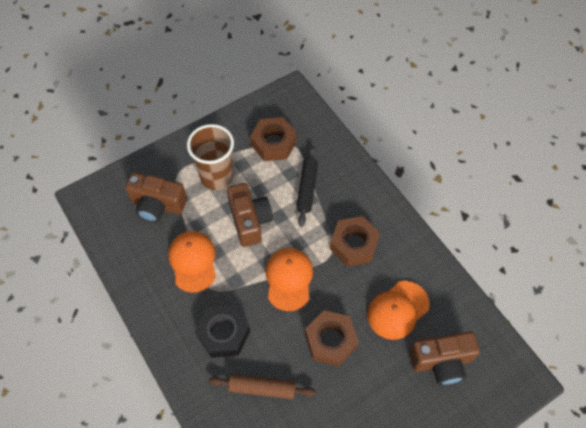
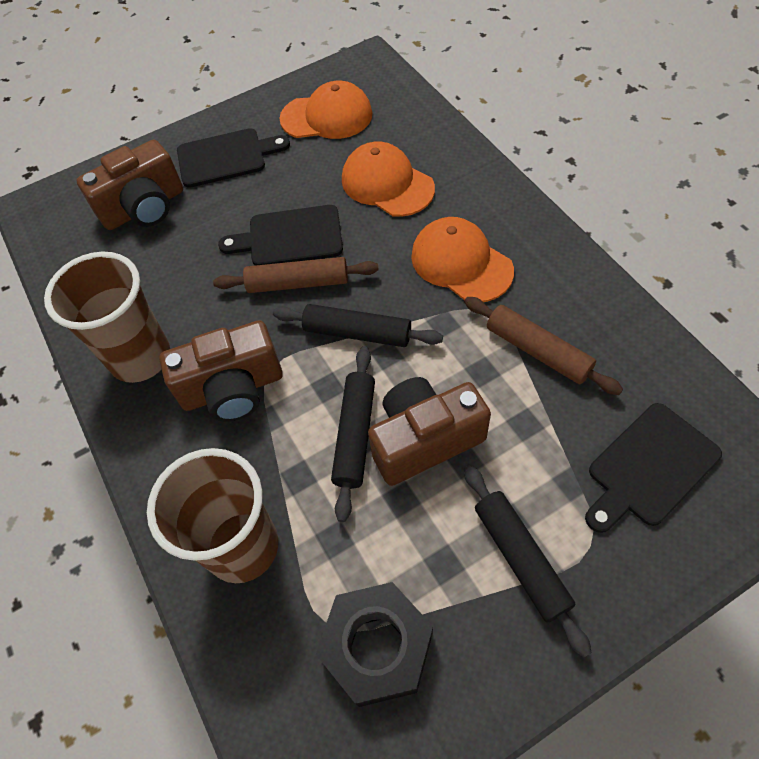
black cutting board: none = 0 -> [177,128,290,188] [218,205,343,266] [585,403,722,533] = 3
black rolling pin: [296,146,318,227] = 1 -> [273,304,443,347] [331,347,375,522] [464,465,592,657] = 3
brown cup: [187,124,234,190] = 1 -> [44,252,170,383] [147,448,278,583] = 2
brown nut: [250,117,297,161] [305,310,359,366] [330,216,380,266] = 3 -> none = 0
brown rolling pin: [208,374,316,399] = 1 -> [213,257,379,293] [464,297,623,395] = 2

